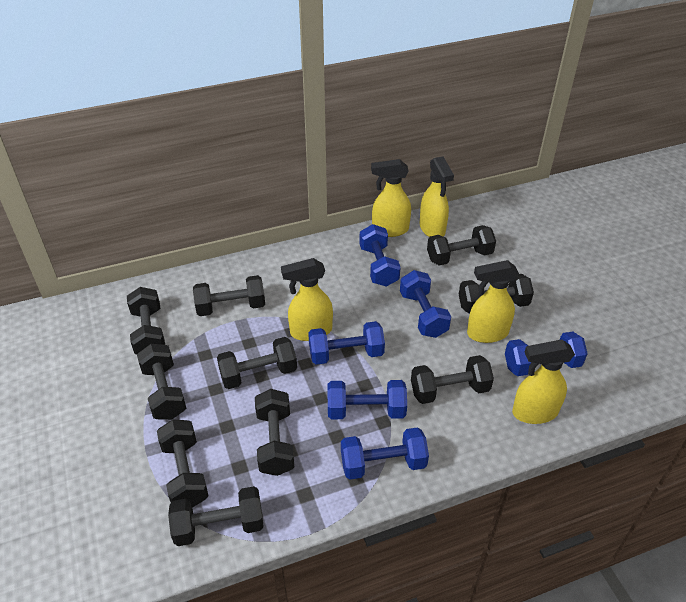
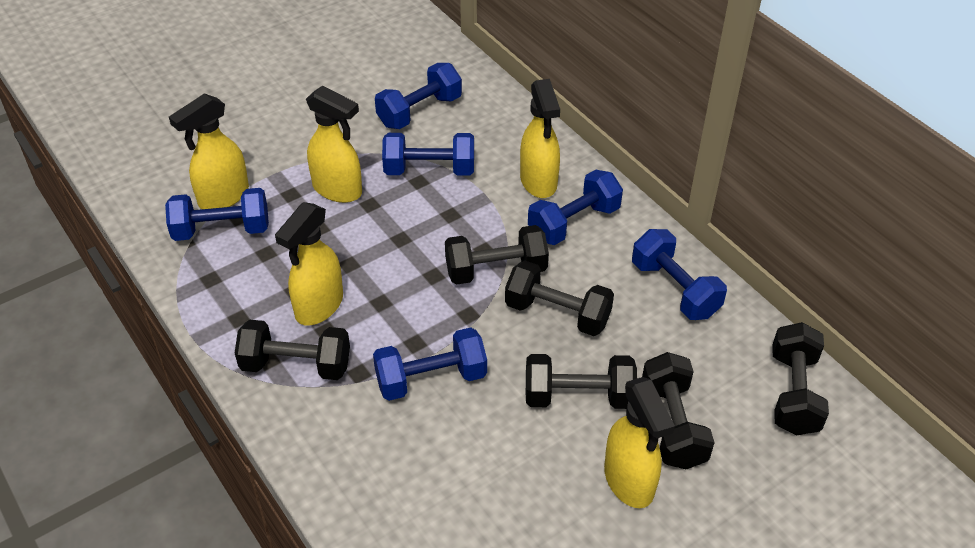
black dumbbell: [127,287,165,355] [137,344,186,420] [157,419,209,508] [168,486,264,546] [193,275,265,316] [217,337,297,389] [255,389,294,476] [411,355,494,404] [427,225,496,266] [459,274,534,314] = 10 -> [235,320,350,380] [445,225,549,285] [505,261,614,336] [526,354,637,409] [642,352,715,470] [772,322,829,435] = 6

